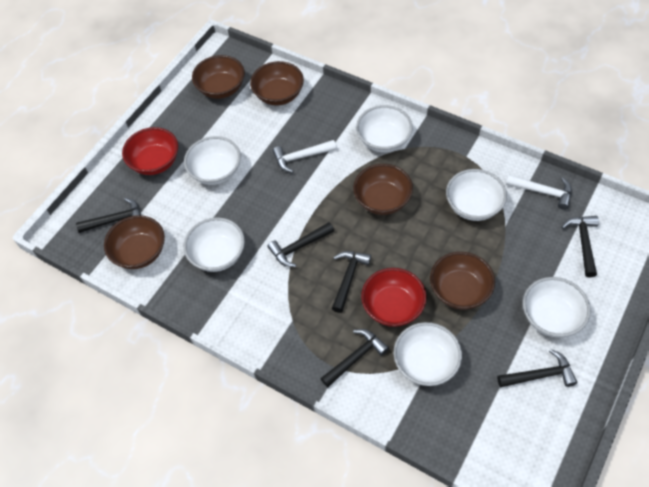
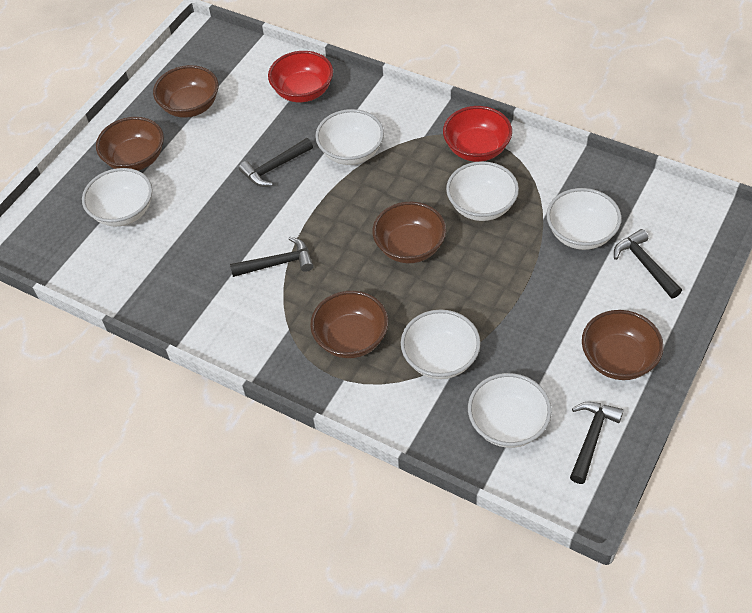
black hammer: [76,198,141,233] [267,222,334,267] [320,329,389,387] [332,251,371,313] [497,349,577,388] [562,216,599,277] = 6 -> [230,237,314,277] [239,138,313,187] [570,402,624,484] [614,229,682,298] = 4
white hammer: [273,140,336,173] [506,175,572,210] = 2 -> none = 0

